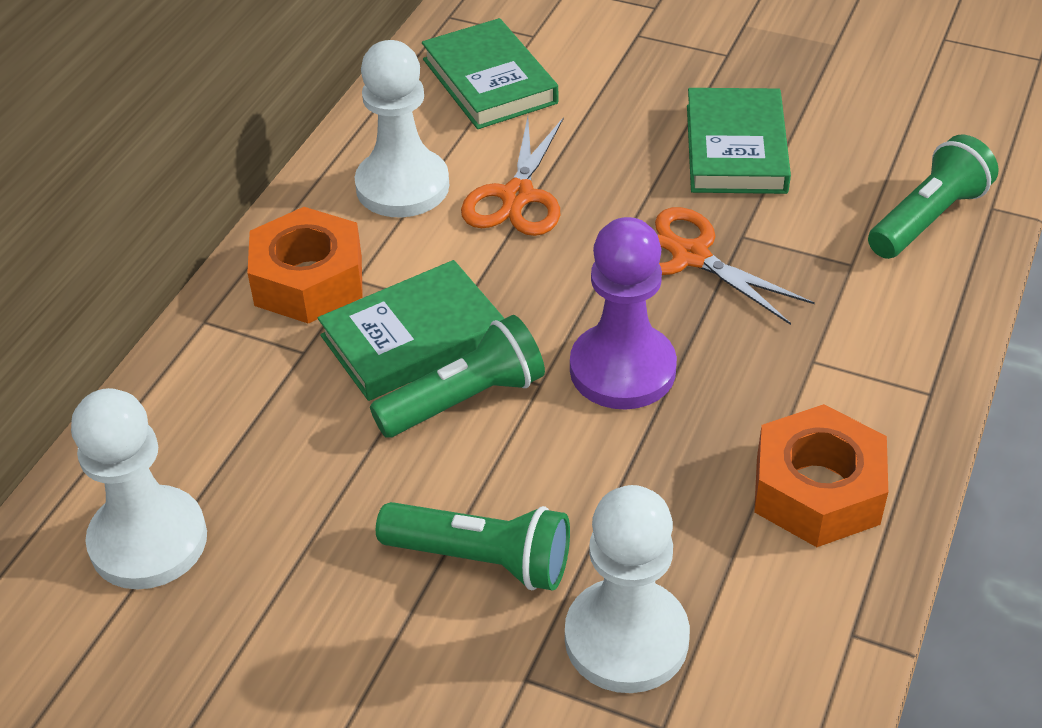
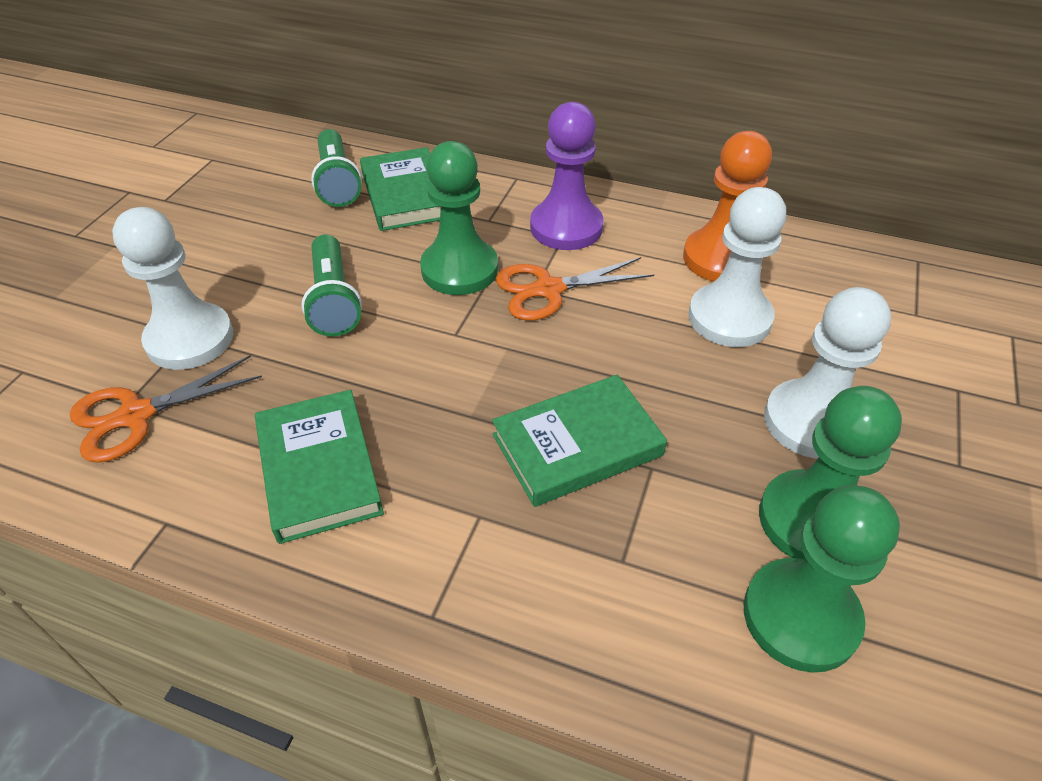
green flashlight: [370,315,545,437] [376,502,570,591] [868,134,999,259] = 3 -> [301,234,362,337] [311,129,362,207] = 2
green pawn: none = 0 -> [420,141,498,295] [744,485,900,673] [759,386,902,559] = 3
orange nut: [247,207,363,324] [754,404,888,547] = 2 -> none = 0
orange pawn: none = 0 -> [683,131,772,282] = 1

